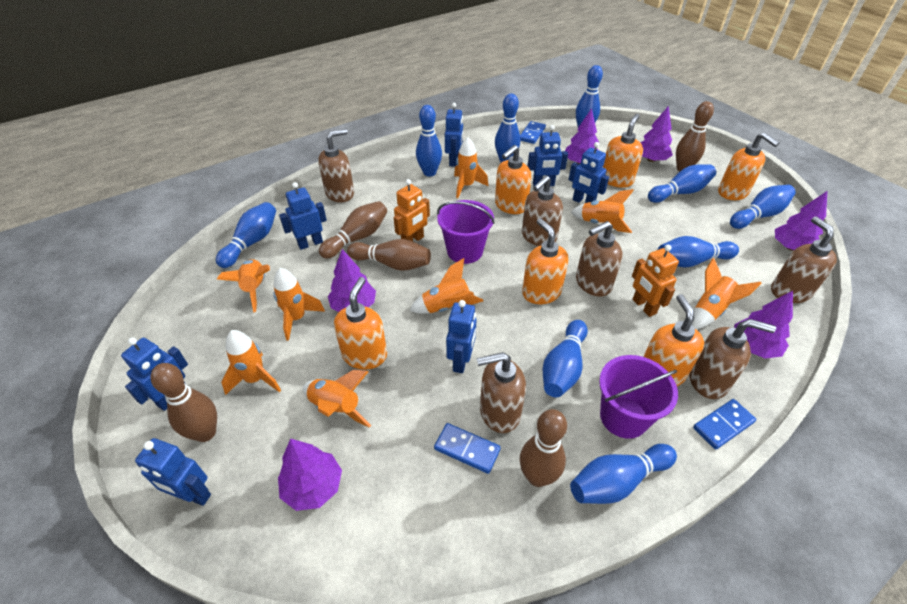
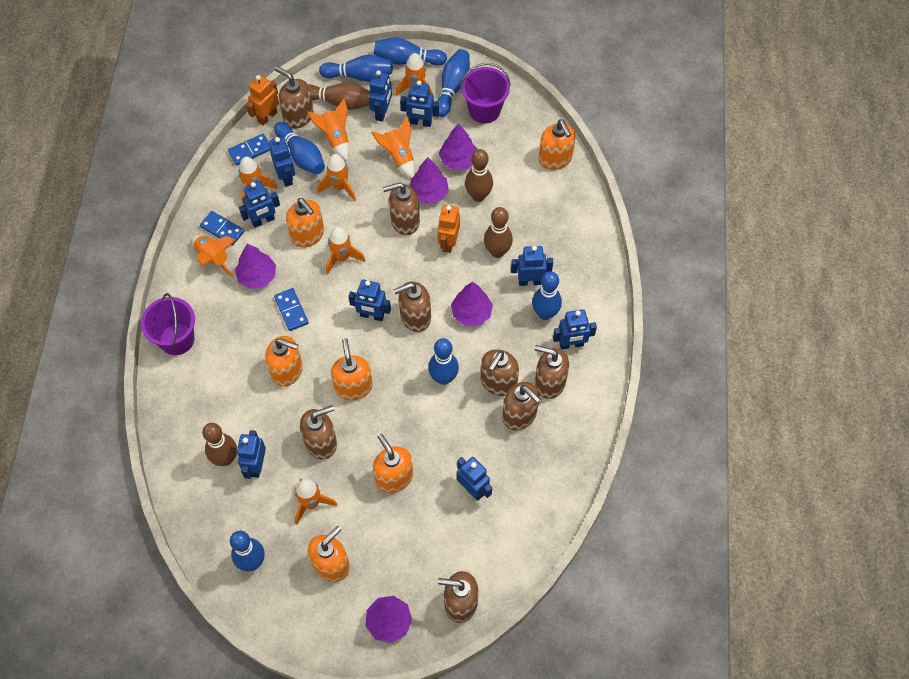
blue bowling pin: [216,202,276,268] [416,105,442,177] [495,94,520,163] [543,320,588,397] [570,444,677,504] [576,65,603,127] [648,164,716,203] [658,236,739,268] [730,185,796,229] = 9 -> [230,531,265,572] [274,122,325,174] [319,54,393,82] [374,38,447,66] [428,338,459,385] [437,49,470,117] [532,271,562,320] = 7
blue robot: [121,337,188,411] [135,438,211,506] [279,182,327,250] [445,103,463,167] [446,300,477,373] [528,125,568,186] [568,142,609,203] = 7 -> [237,430,266,479] [239,181,280,228] [269,137,295,187] [348,279,391,321] [369,70,392,122] [400,81,439,127] [457,457,492,500] [511,246,553,286] [553,309,597,349] = 9
brown bowling pin: [151,363,217,442] [319,201,387,259] [347,239,431,271] [520,409,567,487] [676,101,714,172] = 5 -> [202,423,237,466] [308,82,370,110] [465,149,493,202] [484,207,513,258] = 4
brown soap dispenser: [318,129,354,202] [477,352,526,433] [522,176,563,246] [576,221,623,297] [689,319,776,399] [771,216,837,303] = 6 -> [275,66,314,129] [300,405,337,459] [383,182,420,235] [394,281,431,332] [438,571,479,623] [480,349,519,396] [502,382,541,430] [534,345,569,399] = 8
purple tree: [278,439,342,511] [328,249,376,312] [565,108,599,164] [640,106,673,162] [734,291,793,359] [775,191,827,251] = 6 -> [235,244,276,289] [366,596,412,643] [410,158,449,204] [439,123,477,170] [451,282,493,326] = 5

